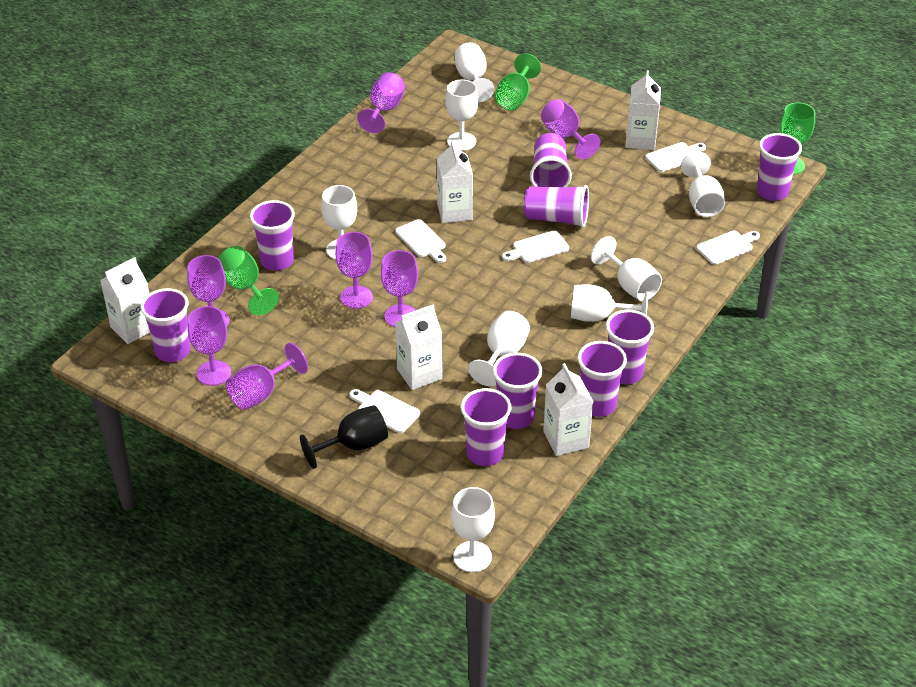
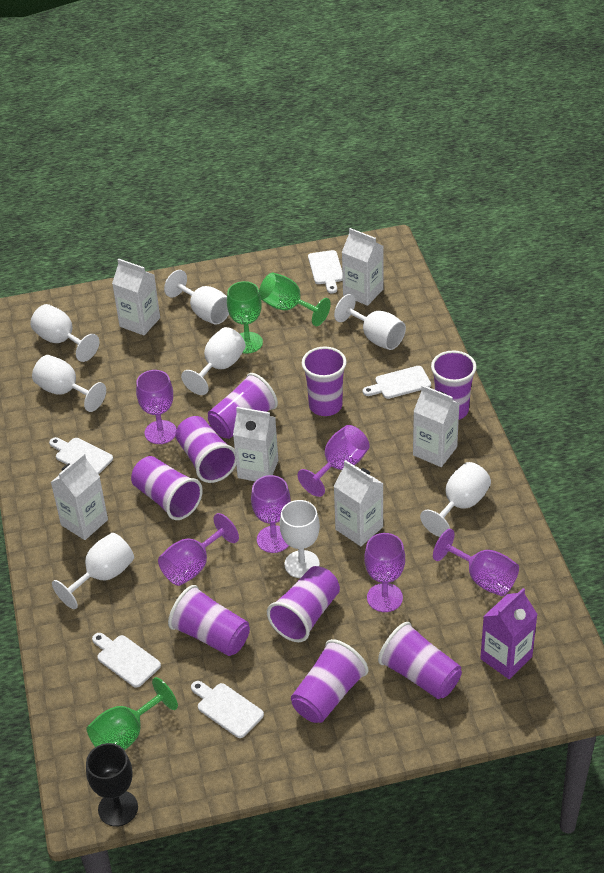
purple carton: none = 0 -> [480,588,538,679] = 1
purple goblet: [187,255,230,326] [187,306,231,386] [226,343,308,410] [335,232,373,309] [357,72,405,133] [381,250,418,327] [541,99,600,159] = 7 -> [136,370,176,444] [158,513,239,586] [251,475,291,553] [298,425,370,497] [364,533,405,612] [433,529,519,596] = 6
white carton: [100,257,150,344] [395,304,442,390] [437,140,473,223] [543,363,594,456] [626,70,661,150] = 5 -> [51,453,108,540] [112,259,160,335] [233,407,278,481] [333,460,384,546] [342,228,383,306] [413,385,460,467] = 6

